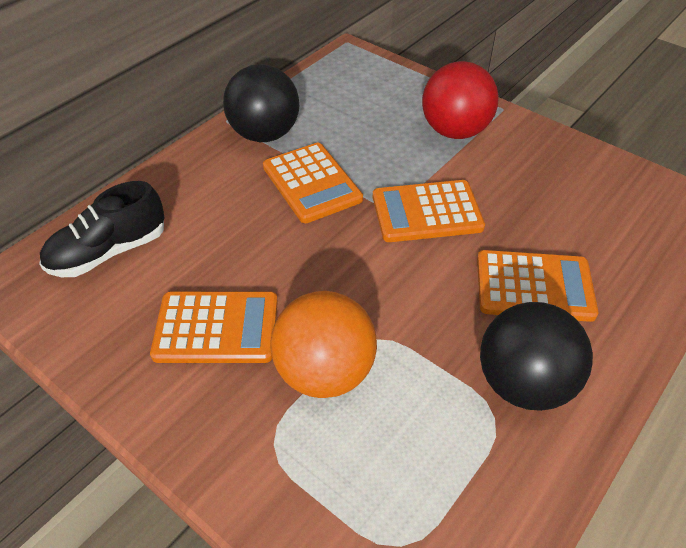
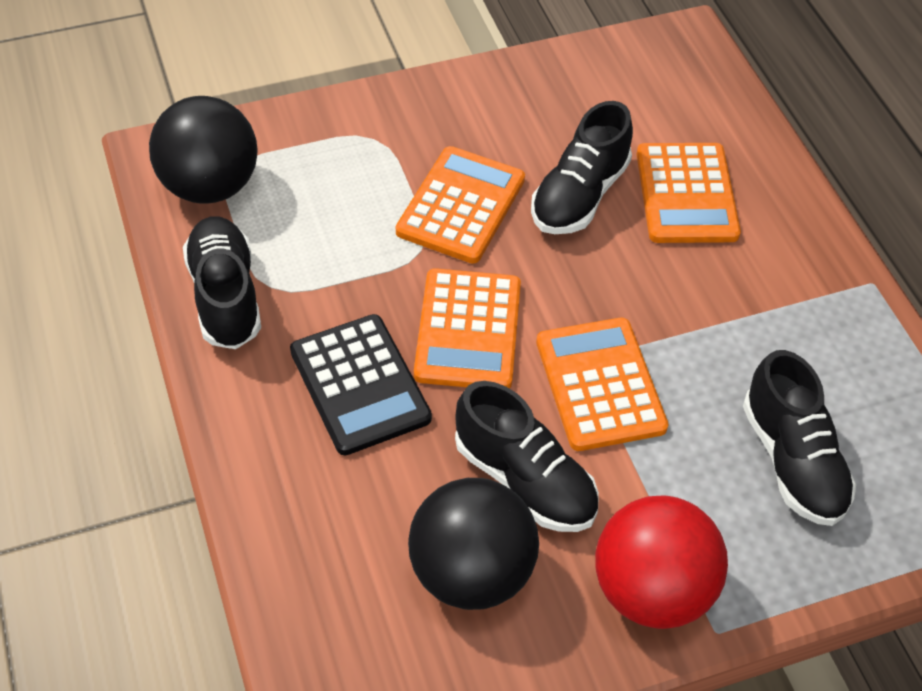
black calculator: none = 0 -> [290,314,432,455] = 1
black shoe: [39,181,165,277] = 1 -> [183,216,261,349] [455,381,599,532] [531,101,633,234] [743,350,856,526] = 4
orange ball: [270,291,377,398] = 1 -> none = 0

